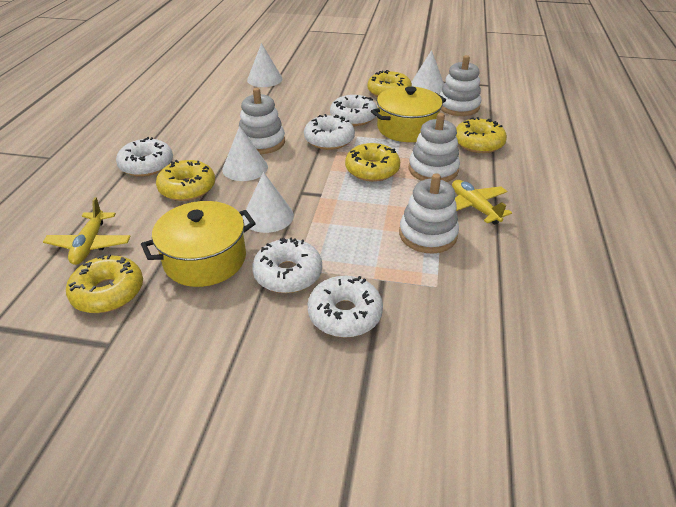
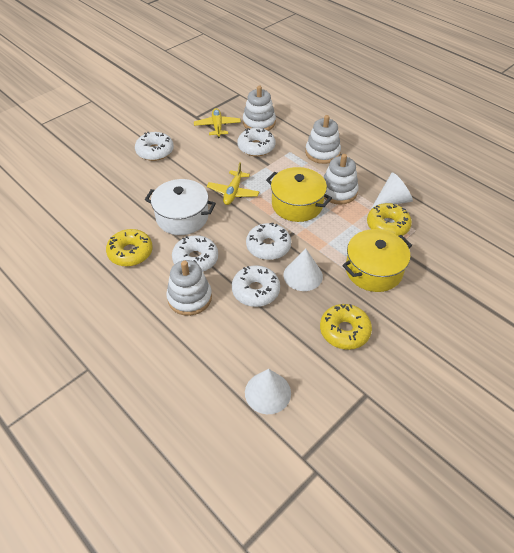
white cone: [222,126,268,181] [243,172,294,233] [247,43,283,87] [411,50,444,94] = 4 -> [245,369,291,414] [283,249,323,291] [371,173,413,209] = 3
white pot: none = 0 -> [145,179,216,235] = 1
yellow donut: [66,254,143,313] [156,160,215,201] [345,143,400,182] [367,70,412,97] [456,117,507,153] = 5 -> [106,229,153,267] [320,304,372,350] [367,203,412,236] = 3

